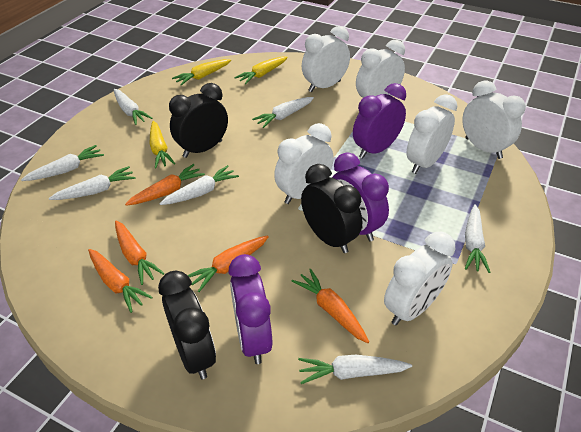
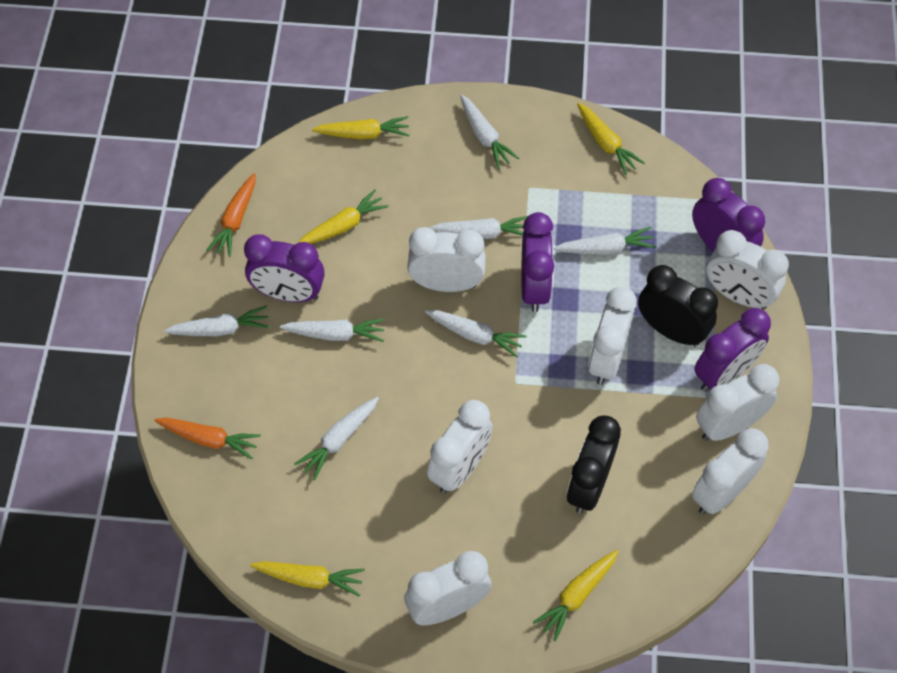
black clock: [158,271,216,379] [169,83,228,158] [301,164,362,253] = 3 -> [567,416,621,514] [638,265,718,347] = 2
orange carrot: [88,249,153,313] [115,220,164,285] [125,164,205,206] [188,236,269,292] [292,269,369,343] = 5 -> [154,417,261,459] [206,173,256,257] = 2
purple clock: [228,254,272,364] [332,152,389,241] [353,83,406,158] = 3 -> [244,235,325,302] [521,212,554,312] [692,178,765,252] [694,308,771,392] = 4
white clock: [274,123,334,204] [302,26,350,92] [356,40,405,98] [384,232,456,326] [407,94,457,174] [462,80,526,159] = 6 -> [404,551,492,626] [407,227,486,292] [427,400,493,493] [588,287,637,385] [692,428,769,515] [696,364,779,441] [706,230,789,309] = 7
yellow carrot: [150,121,175,169] [172,59,231,85] [234,56,288,84] = 3 -> [250,561,365,596] [298,190,389,244] [312,116,409,139] [533,550,618,641] [577,103,645,175] = 5

